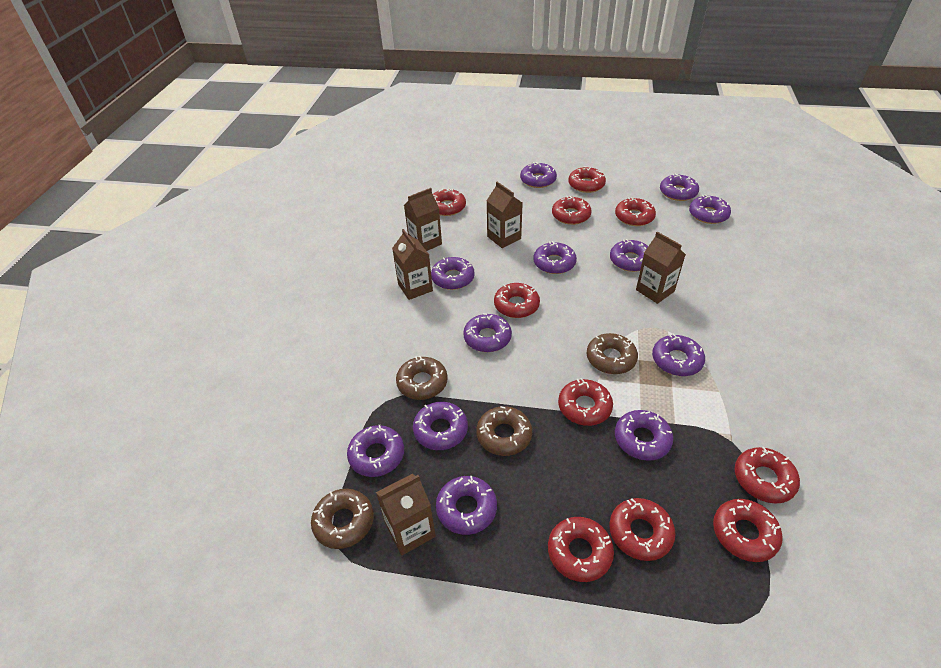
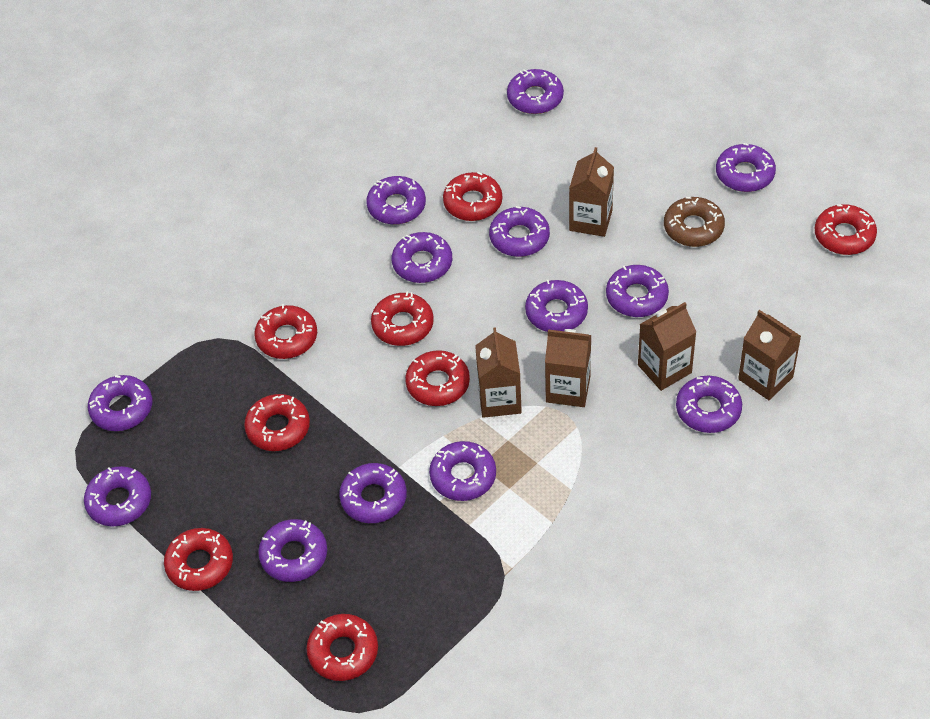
brown donut: [311,489,374,549] [396,356,447,400] [477,406,532,456] [587,333,638,374] = 4 -> [664,197,725,247] = 1
purple donut: [347,425,404,477] [413,402,468,450] [431,257,475,290] [436,476,497,535] [463,313,512,352] [520,162,557,188] [534,241,577,274] [610,239,648,272] [615,410,673,461] [652,334,705,376] [660,173,699,201] [689,195,731,224] = 12 -> [84,466,151,527] [88,375,152,431] [258,519,327,582] [339,463,407,523] [366,176,426,225] [392,232,452,283] [429,441,496,501] [489,206,550,257] [507,69,564,114] [525,280,588,332] [606,265,669,317] [676,376,742,433] [716,143,776,192] = 13
red donut: [433,188,466,216] [494,283,540,318] [548,517,614,582] [552,196,592,225] [558,378,613,426] [568,166,606,193] [609,498,676,561] [615,197,656,226] [713,499,783,562] [734,447,800,504] = 10 -> [164,528,233,591] [244,394,310,451] [254,304,317,359] [306,614,378,681] [371,292,434,346] [405,350,470,406] [443,172,502,221] [815,204,877,255] = 8

